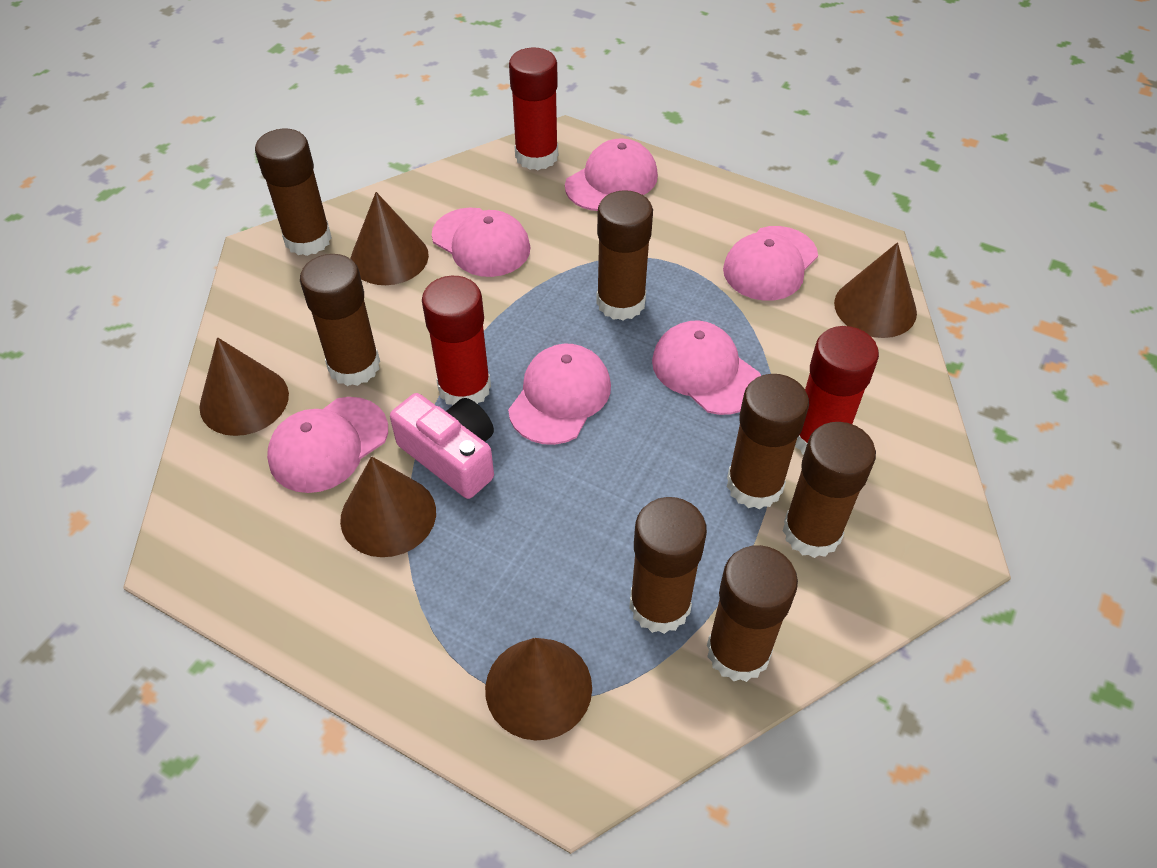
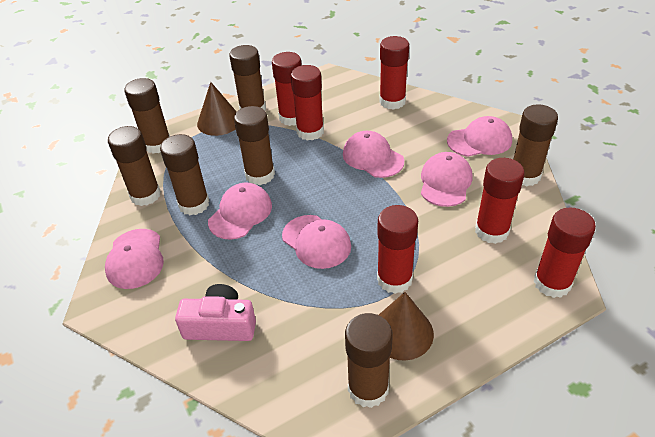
brown cone: [199,337,289,436] [340,456,436,557] [350,192,429,285] [485,638,592,741] [834,242,917,338] = 5 -> [197,82,237,136] [379,292,434,361] = 2
red glue stick: [422,276,491,405] [509,48,558,170] [795,326,879,454] = 3 -> [272,52,302,126] [291,65,324,141] [377,205,418,294] [379,36,409,110] [475,158,525,244] [533,207,596,298] = 6

